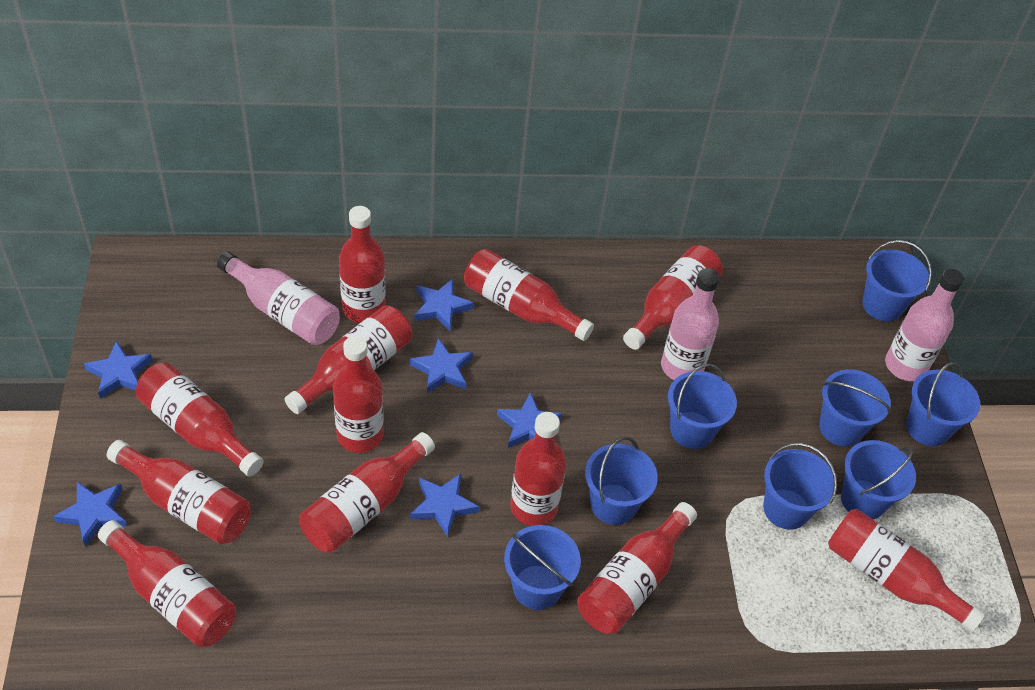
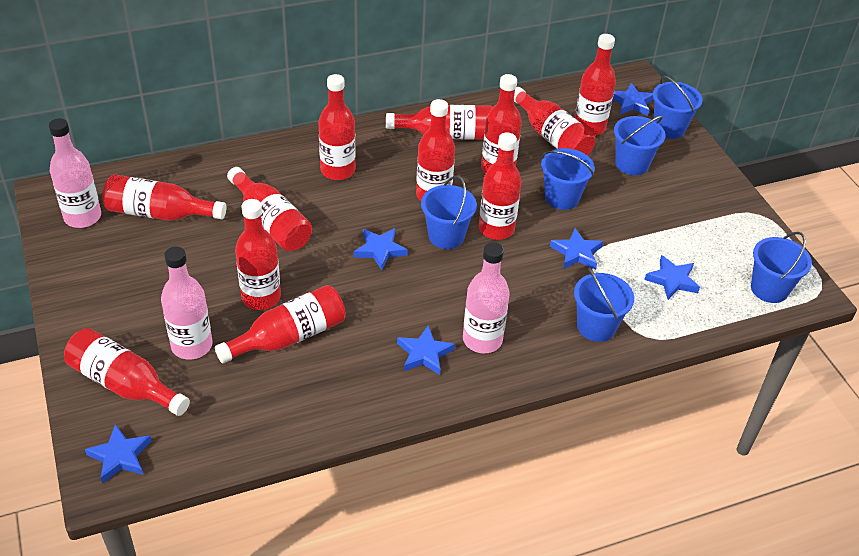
blue bucket: [504,525,581,610] [585,437,658,525] [668,364,737,449] [763,443,837,530] [819,369,891,447] [841,440,916,519] [862,240,932,321] [906,362,980,446] = 8 -> [421,176,477,249] [541,148,595,210] [574,268,634,342] [614,116,666,175] [653,76,703,139] [751,232,812,303] = 6

